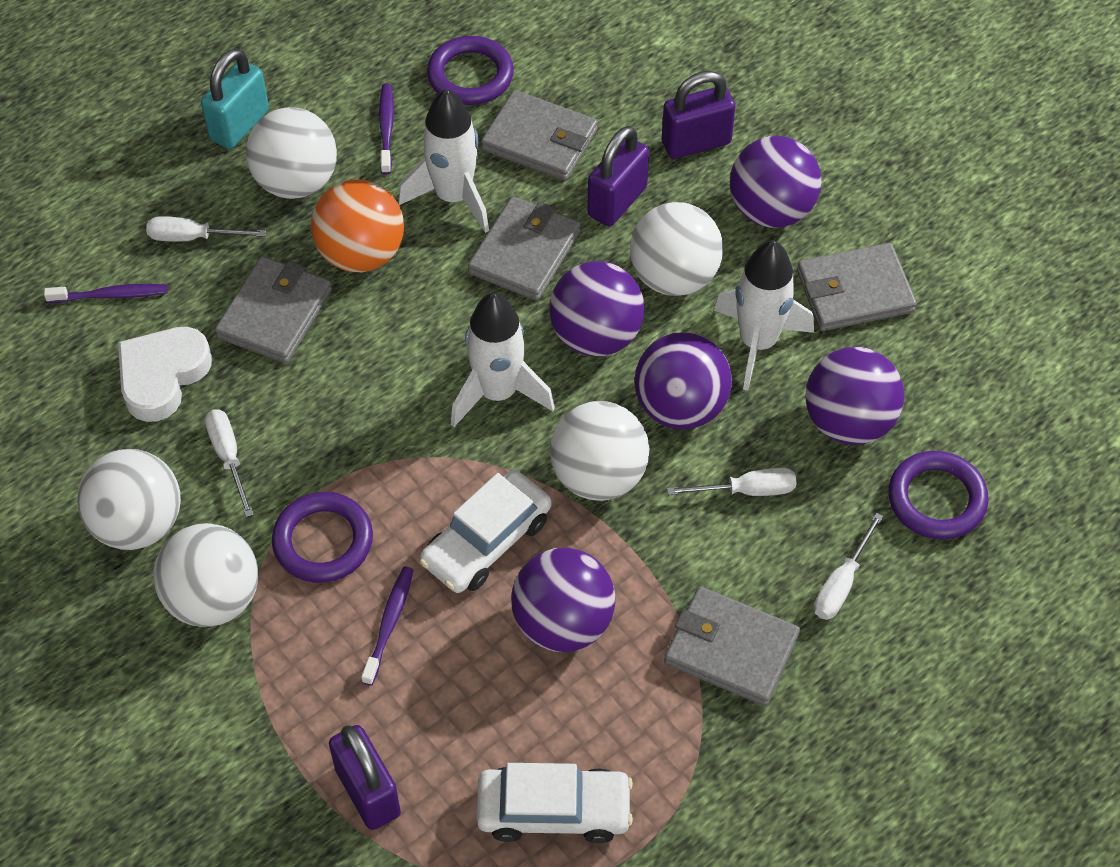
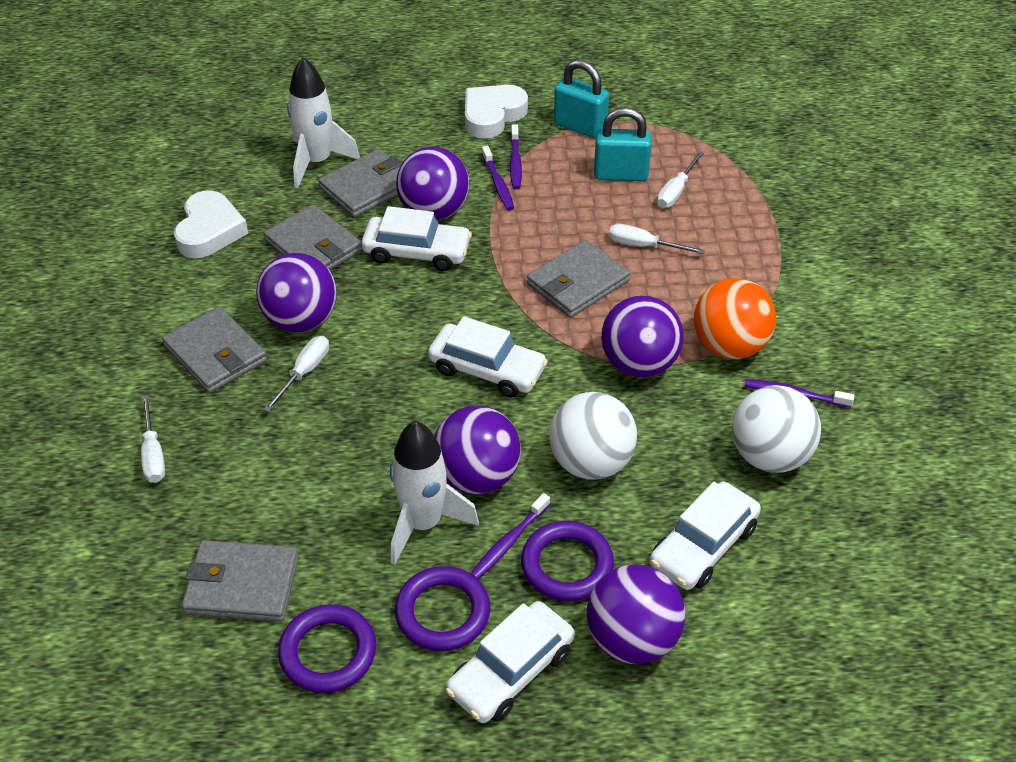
purple padlock: [329,725,401,830] [587,126,649,226] [662,71,736,159] = 3 -> none = 0
purple toothbrush: [44,284,168,303] [361,567,414,686] [379,84,394,174] = 3 -> [470,493,550,579] [482,146,514,211] [510,124,522,189] [745,379,855,408] = 4
turquoise padlock: [201,48,269,149] = 1 -> [554,59,609,139] [594,107,652,181] = 2
white ball: [77,449,181,550] [154,523,258,627] [246,107,337,199] [550,401,650,501] [630,202,723,296] = 5 -> [549,392,637,480] [732,385,821,473] = 2
white car: [420,470,551,593] [477,763,633,843] = 2 -> [361,206,472,271] [428,316,548,398] [445,601,575,723] [650,481,761,590] = 4
white heart: [118,327,212,422] = 1 -> [174,190,248,258] [465,85,528,139] = 2
white rocket: [398,90,489,233] [451,293,555,427] [714,241,814,390] = 3 -> [287,57,360,188] [390,421,479,565] = 2

